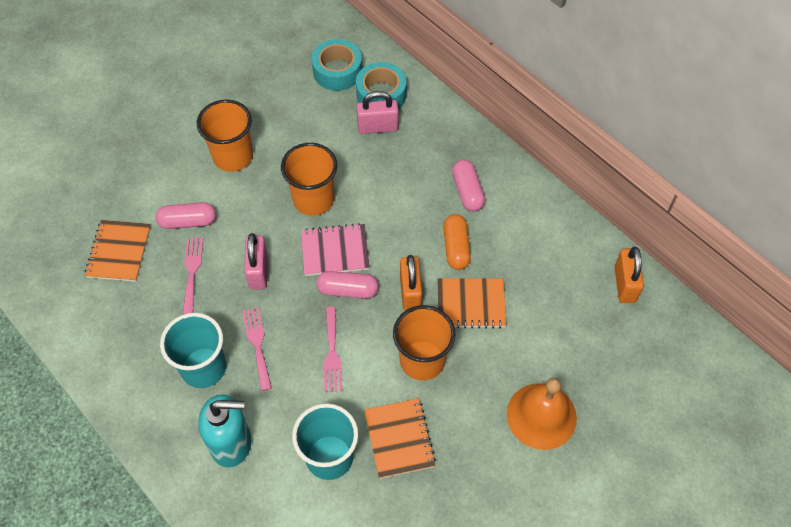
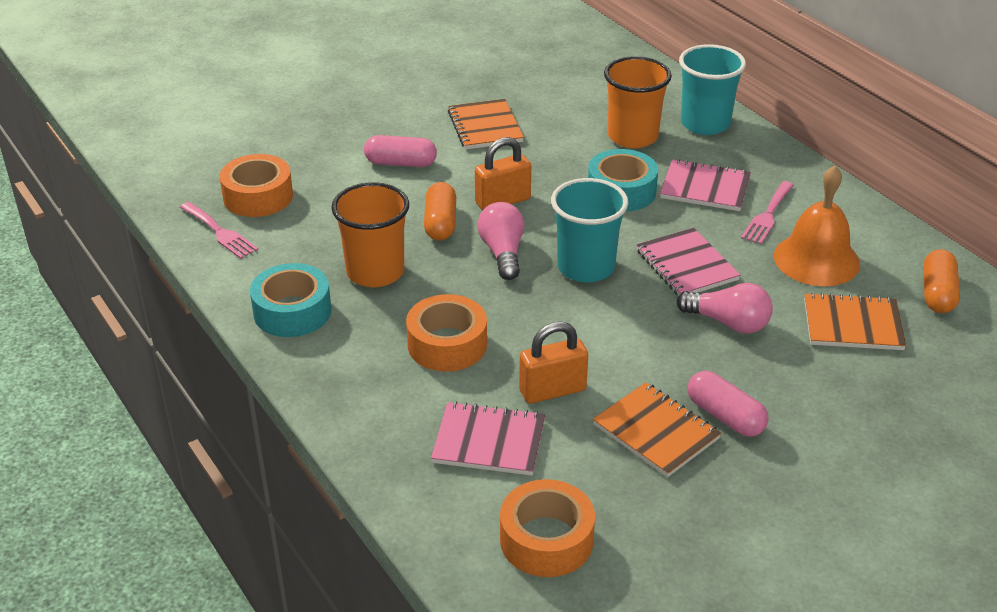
orange capsule: [443,214,471,270] = 1 -> [424,182,456,241] [923,249,960,313] = 2
orange cup: [197,99,253,172] [281,143,337,216] [393,305,455,381] = 3 -> [331,182,409,287] [604,56,672,148] = 2
orange tape: none = 0 -> [220,154,293,217] [406,294,487,372] [500,479,595,577] = 3
pink capsule: [156,202,216,229] [316,271,378,299] [452,160,485,211] = 3 -> [364,135,437,167] [688,371,769,437] = 2
pink fork: [183,238,204,314] [242,307,272,391] [324,307,342,392] = 3 -> [180,202,258,259] [741,181,794,244] = 2
pink light bulb: none = 0 -> [477,202,524,280] [677,283,773,334] = 2
pink notebook: [301,223,370,276] = 1 -> [431,401,545,476] [636,228,740,296] [660,159,751,211] = 3
pink padlock: [244,233,268,290] [357,91,399,134] = 2 -> none = 0
turquoise soap dispenser: [198,394,251,468] = 1 -> none = 0

